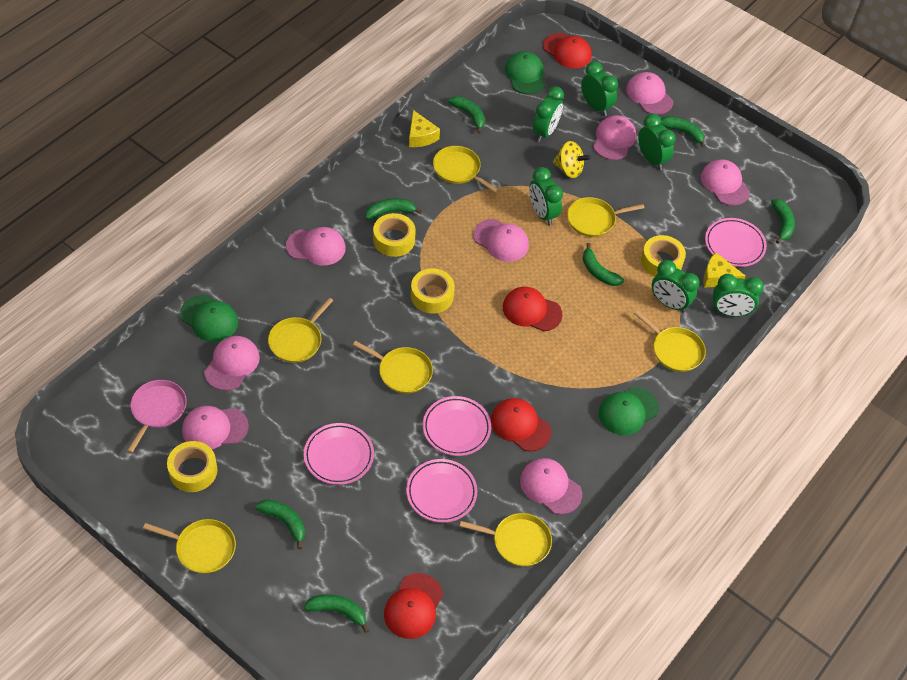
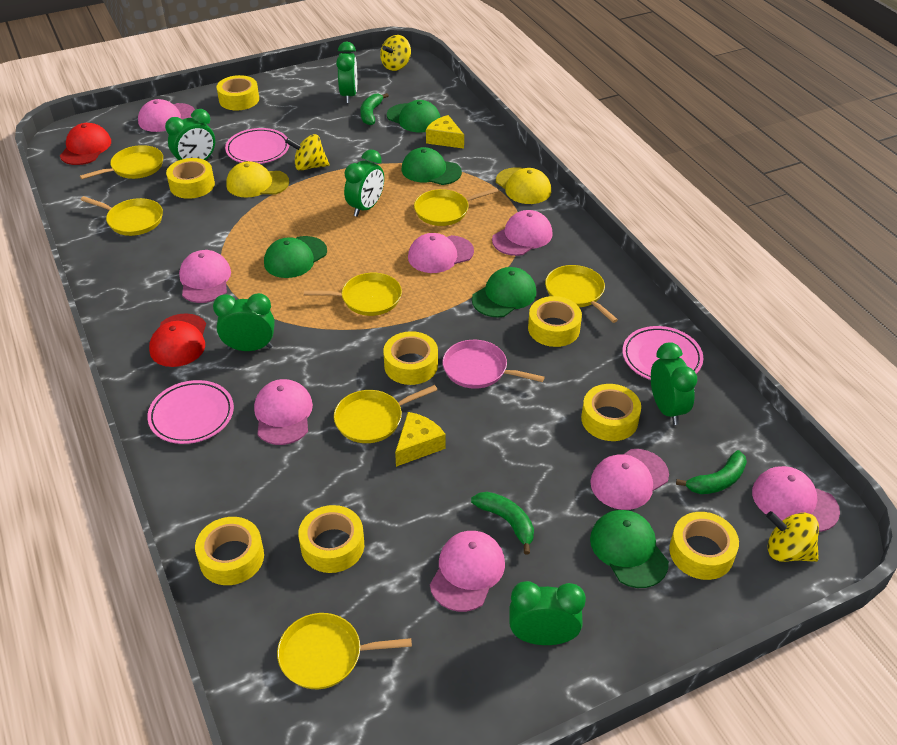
green banana: [255,499,305,549] [304,594,369,633] [366,199,422,220] [448,96,485,133] [582,243,624,286] [660,116,705,148] [771,199,795,244] = 7 -> [360,93,389,125] [471,492,534,554] [676,450,747,494] = 3
green cap: [180,295,238,342] [505,51,545,94] [599,387,659,435] = 3 -> [264,236,327,278] [387,100,441,132] [402,147,462,185] [472,267,537,318] [590,510,669,588] = 5
pink plate: [304,423,374,485] [406,459,477,523] [423,396,491,456] [705,218,767,267] = 4 -> [147,380,234,444] [225,128,289,164] [622,326,703,380] = 3
red cap: [384,573,443,639] [491,398,551,452] [503,287,562,331] [543,33,592,69] = 4 -> [60,123,111,165] [149,313,206,367] = 2
yellow cap: none = 0 -> [226,161,289,198] [496,167,551,204] = 2
yellow spinning top: [553,141,591,178] = 1 -> [285,134,329,171] [380,35,411,71] [766,511,819,562] = 3
yellow tape: [167,441,217,492] [373,213,416,257] [411,268,455,313] [641,235,686,277] = 4 -> [166,158,215,199] [195,517,264,585] [217,75,259,111] [298,505,364,573] [383,331,438,385] [528,296,582,347] [581,384,641,441] [669,512,739,580] = 8

